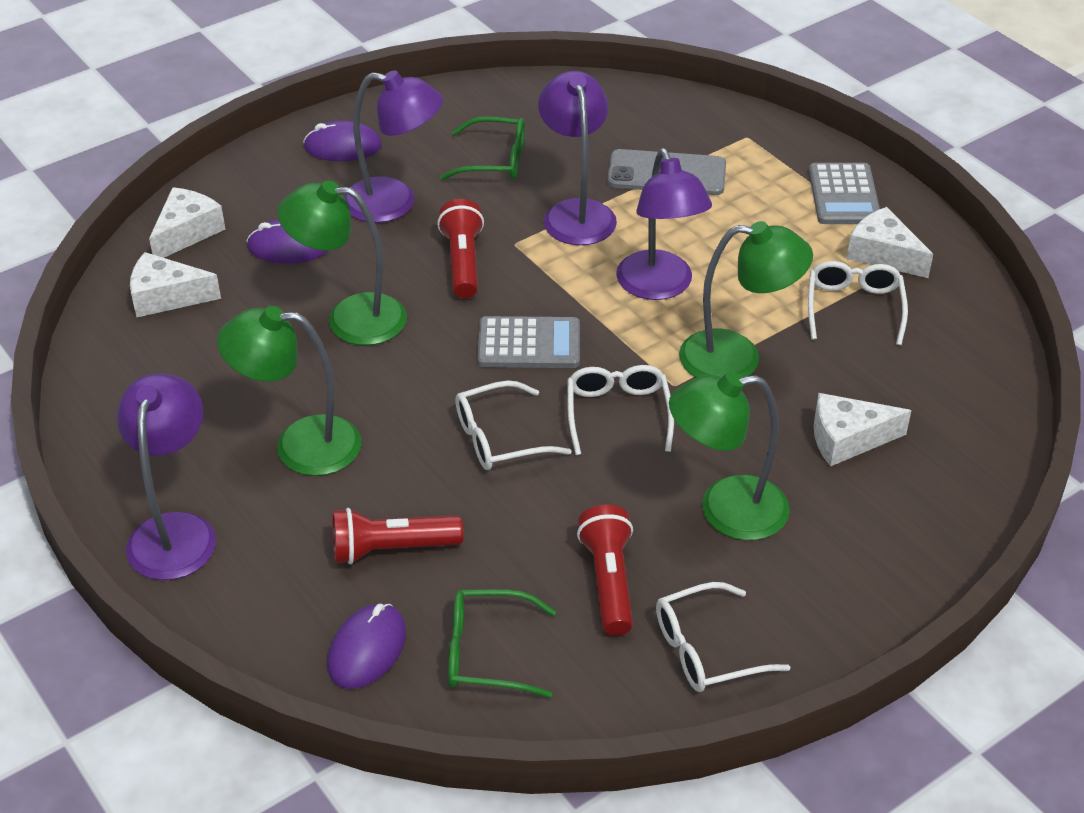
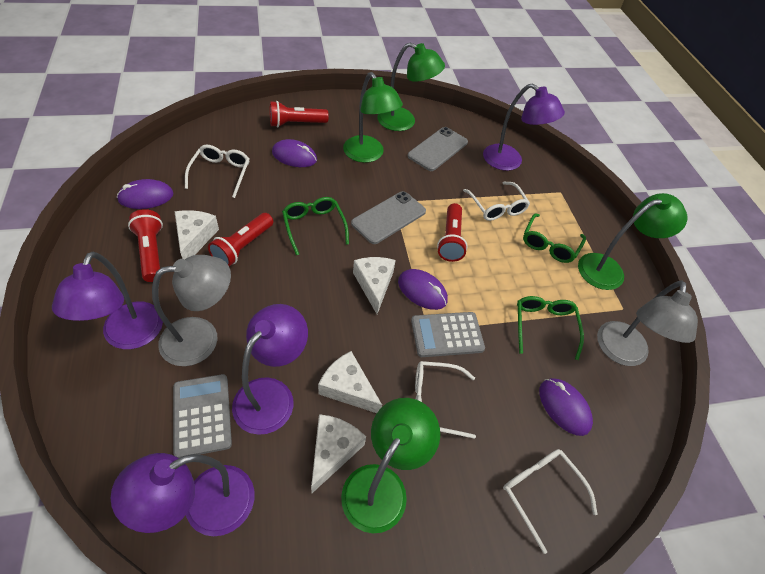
green glasses: [440,116,525,180] [448,589,556,698] = 2 -> [282,197,349,255] [517,296,584,360] [523,213,586,263] = 3
grey lamp: none = 0 -> [152,255,231,366] [597,280,698,366] = 2
grey phone: [607,149,726,195] = 1 -> [351,191,426,244] [407,127,468,171] = 2
purple mouse: [246,219,328,264] [303,120,382,161] [327,603,406,689] = 3 -> [117,179,173,209] [272,139,317,167] [398,269,448,310] [539,378,593,436] = 4
red flashlight: [332,508,463,564] [437,199,484,299] [577,505,633,636] = 3 -> [128,209,163,282] [208,213,273,267] [270,101,329,127] [437,203,468,262] = 4

